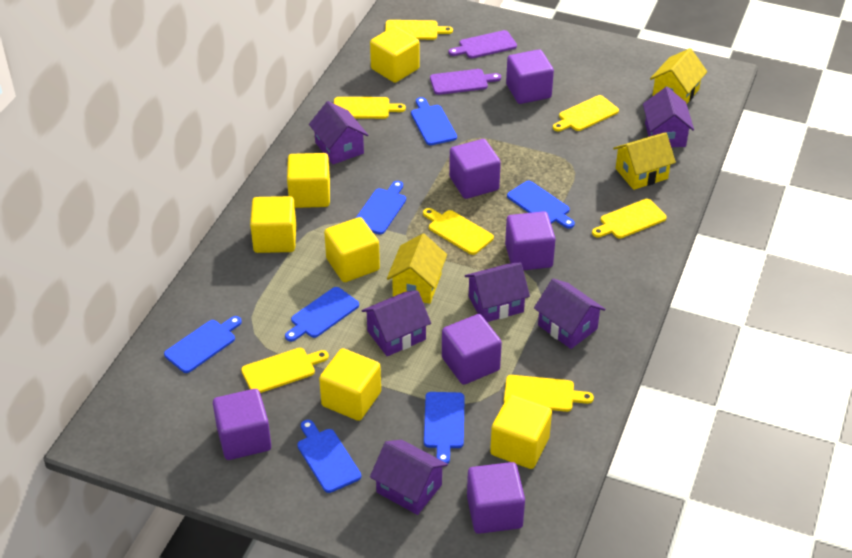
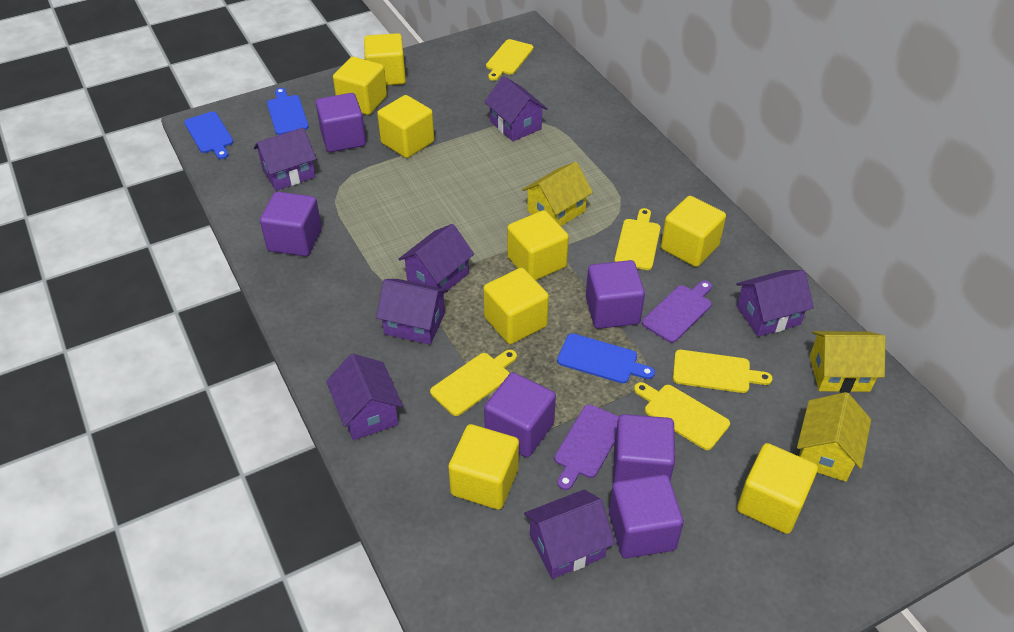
blue cutting board: [164,316,242,373] [285,287,359,342] [297,420,361,493] [356,181,406,235] [411,97,457,145] [424,392,465,464] [507,181,575,229] = 7 -> [184,111,233,159] [267,88,309,135] [557,333,655,383] = 3
purple house: [309,101,368,164] [362,290,431,356] [370,440,448,515] [465,263,530,322] [534,278,606,349] [643,87,694,147] = 6 -> [254,128,316,191] [326,354,403,440] [376,279,448,345] [399,224,474,294] [484,76,548,141] [524,490,615,579] [736,270,814,337] = 7
yellow cube: [250,196,296,253] [287,153,330,208] [319,348,381,421] [324,217,380,282] [370,26,419,83] [490,395,552,469] = 6 -> [333,57,387,115] [364,33,406,85] [377,95,434,158] [448,424,519,510] [483,268,549,344] [507,210,569,280] [661,196,726,267] [737,443,818,534] = 8
yellow cutting board: [241,348,329,393] [334,97,406,119] [385,20,453,40] [423,208,494,255] [504,375,594,412] [553,95,619,131] [592,199,667,239] = 7 -> [430,350,517,416] [486,39,534,81] [614,208,661,270] [634,382,730,450] [673,350,773,393] = 5

